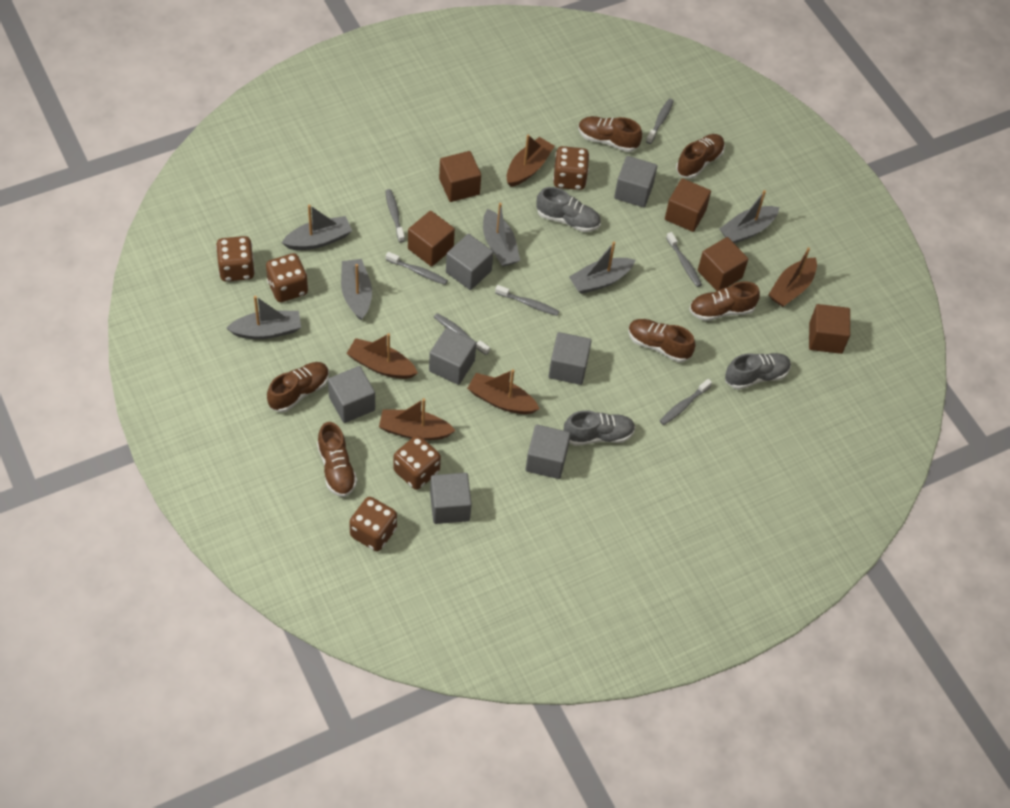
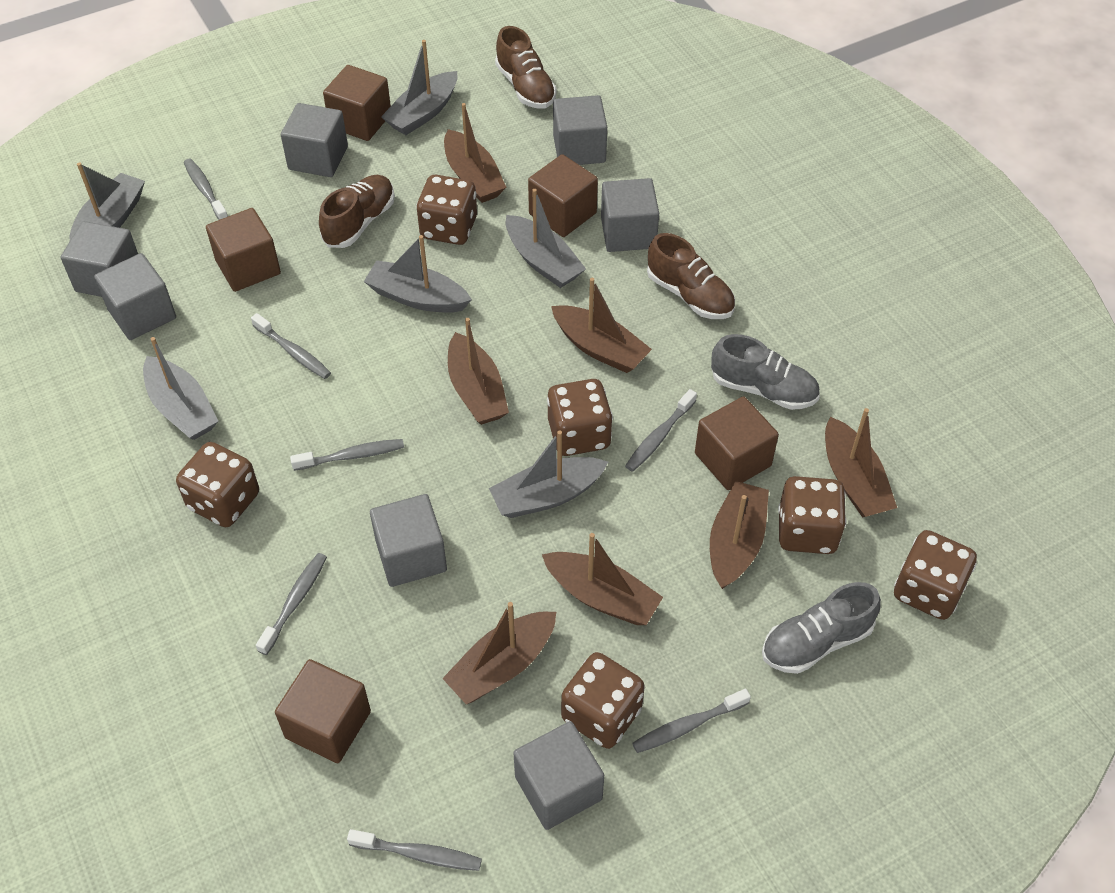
brown boat: [346,333,418,379] [379,398,456,440] [467,369,540,414] [507,134,555,187] [768,247,817,307] = 5 -> [442,602,556,704] [444,103,506,203] [448,318,509,425] [542,533,663,625] [551,278,652,373] [710,481,769,589] [825,408,897,518] = 7
brown dice: [216,236,255,282] [266,253,308,302] [349,497,397,551] [394,435,441,490] [553,146,589,190] = 5 -> [176,442,259,527] [416,175,477,245] [547,379,613,456] [561,652,645,749] [778,476,846,554] [894,530,977,620] = 6
brown shoe: [267,362,329,412] [317,422,357,497] [578,116,642,152] [628,319,695,362] [676,134,725,179] [689,281,760,321] = 6 -> [319,175,395,248] [495,26,557,109] [647,233,735,319] = 3
grey shoe: [536,187,601,232] [564,410,635,446] [725,353,791,390] = 3 -> [711,334,820,410] [762,582,881,674] = 2

